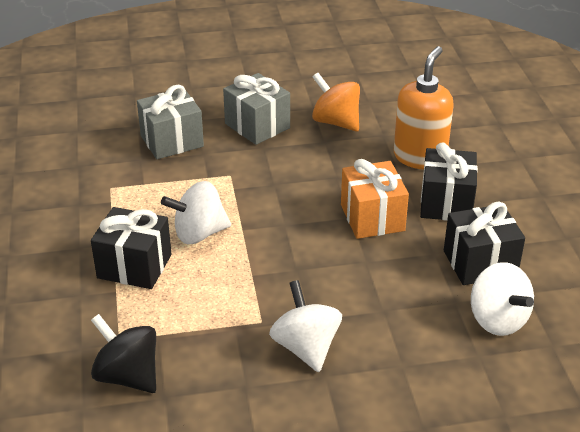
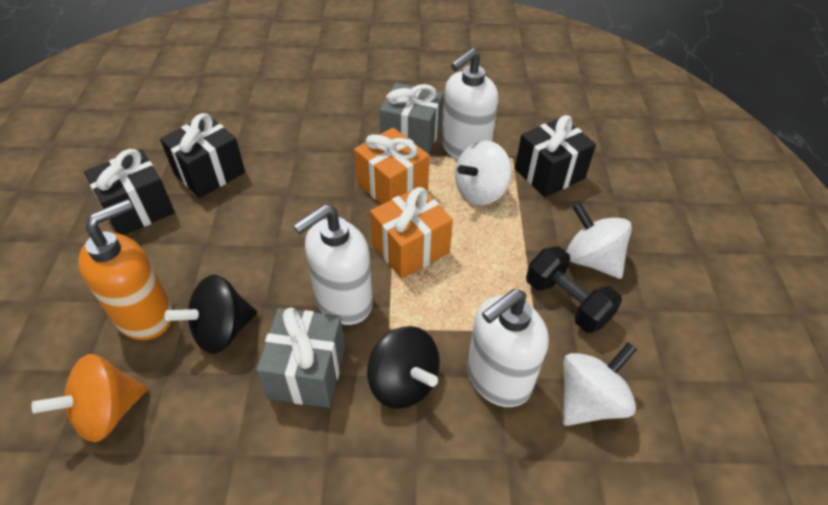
black dumbbell: none = 0 -> [526,246,622,333] = 1
black spinning top: [91,314,156,393] = 1 -> [165,275,257,354] [367,326,440,409] = 2
orange gift: [341,159,409,239] = 1 -> [354,128,430,205] [370,186,453,279] = 2
white soap dispenser: none = 0 -> [293,204,373,325] [442,48,498,160] [467,289,549,407] = 3

